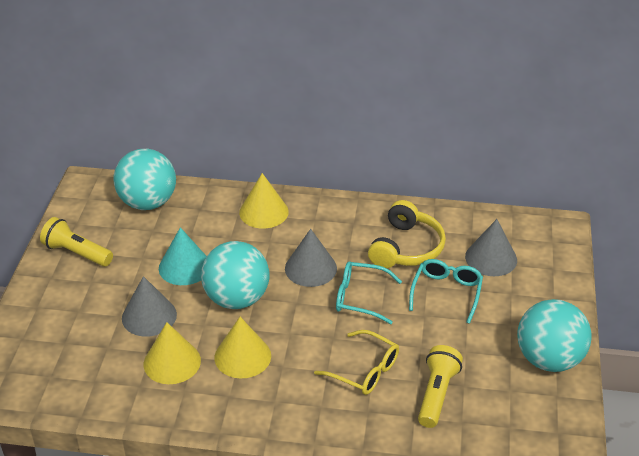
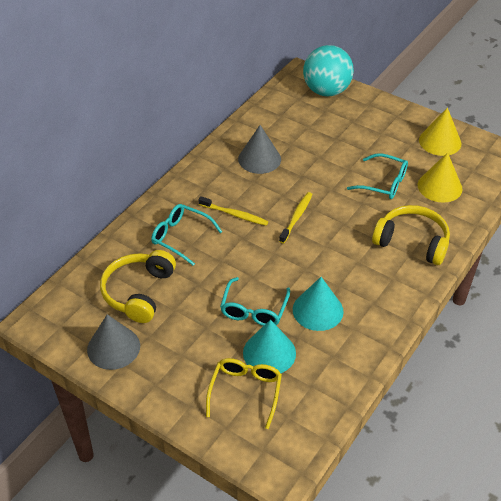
grey cone: [122,276,177,337] [285,229,337,287] [465,219,517,276] = 3 -> [87,314,140,370] [238,125,281,174] = 2
turquoise ball: [113,149,176,210] [201,241,270,309] [517,299,592,372] = 3 -> [303,45,354,96] = 1
turquoise cone: [159,227,207,285] = 1 -> [243,320,296,373] [293,277,344,331] = 2
turquoise glasses: [336,261,402,324] [409,259,483,324] = 2 -> [151,204,222,265] [220,277,290,326] [347,153,408,199] = 3
yellow cone: [144,322,201,384] [214,317,271,378] [239,173,289,229] = 3 -> [418,152,462,203] [419,107,462,156] = 2
yellow flashlight: [40,217,113,267] [418,345,463,428] = 2 -> none = 0
yellow headphones: [368,200,446,268] = 1 -> [100,250,176,323] [372,205,450,265] = 2
yellow toothbrush: none = 0 -> [199,196,269,226] [279,192,313,243] = 2

